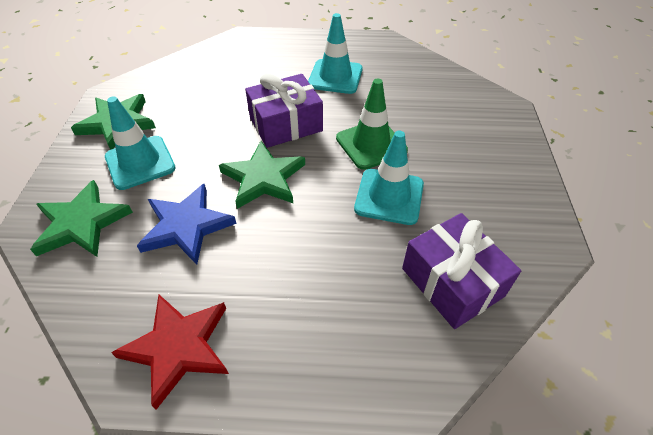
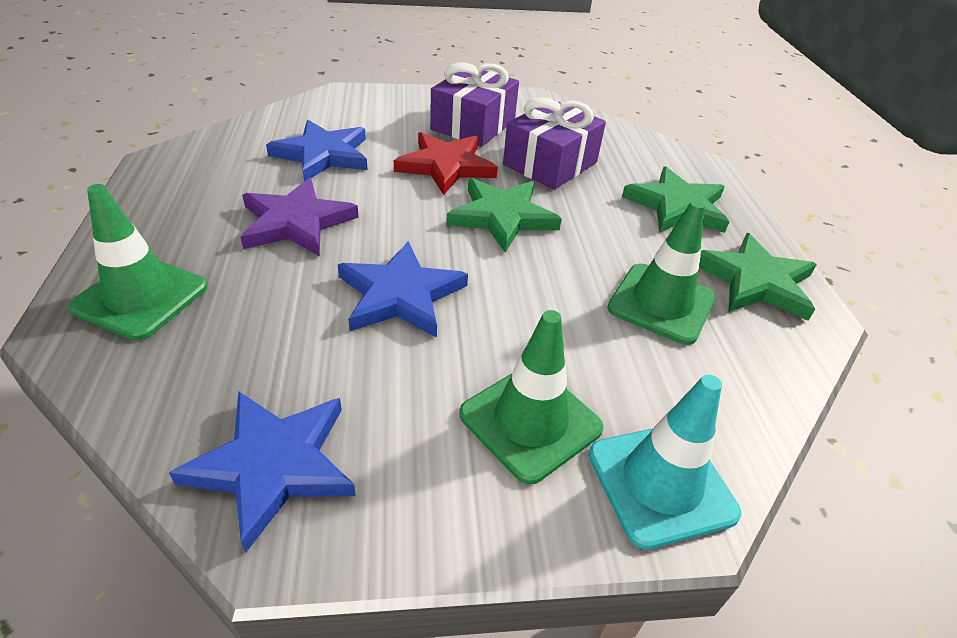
blue star: [137,183,237,265] = 1 -> [169,391,356,553] [266,120,368,182] [338,241,468,337] = 3
green traffic cone: [336,78,408,170] = 1 -> [68,184,208,340] [459,310,604,484] [607,200,716,345] = 3
purple star: none = 0 -> [240,178,359,256] = 1
turquoise traffic cone: [105,96,176,190] [308,13,363,94] [354,131,424,225] = 3 -> [588,374,741,549] = 1

